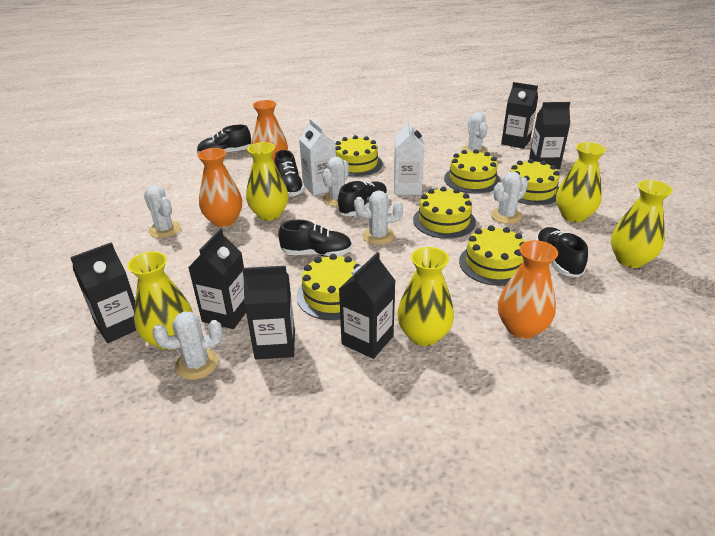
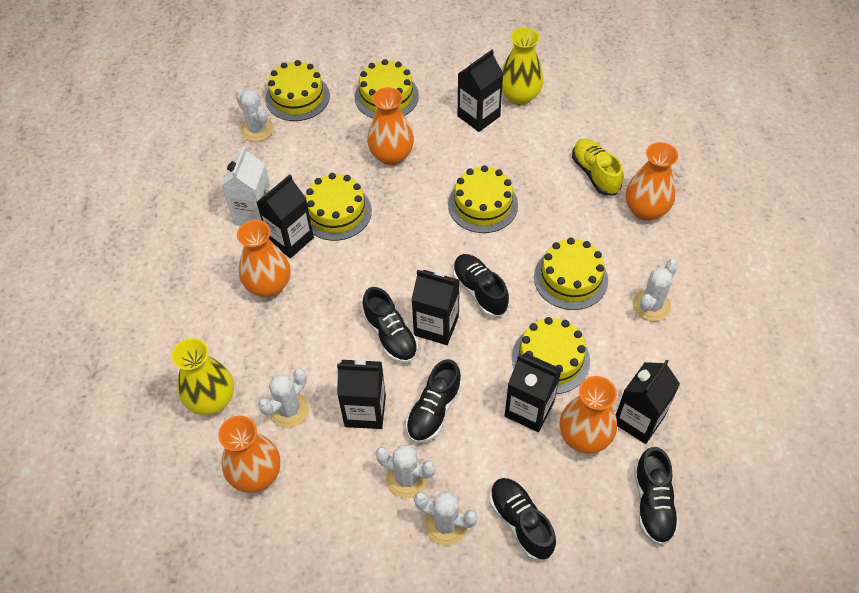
orange vase: [197,148,242,227] [252,100,288,161] [498,240,558,339] = 3 -> [218,416,280,493] [237,220,290,297] [367,87,414,166] [560,376,617,454] [626,142,678,221] = 5
white cactus: [144,185,181,238] [152,311,223,380] [323,157,349,206] [354,190,403,245] [462,112,488,153] [491,172,528,224] = 6 -> [235,89,274,142] [258,369,309,428] [375,445,436,498] [414,492,478,546] [633,259,678,321] = 5
white carton: [299,119,336,195] [394,119,424,195] = 2 -> [221,146,270,226] = 1
yellow shoe: none = 0 -> [572,139,623,195] = 1
yellow vase: [128,251,193,350] [246,142,288,221] [397,247,454,346] [556,142,606,222] [611,180,673,268] = 5 -> [172,338,234,415] [501,27,544,105] = 2

